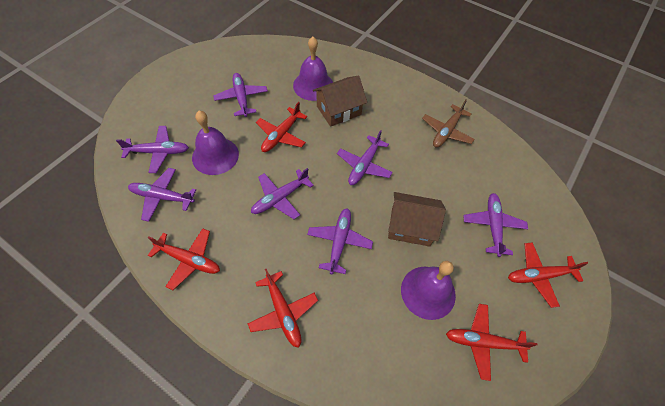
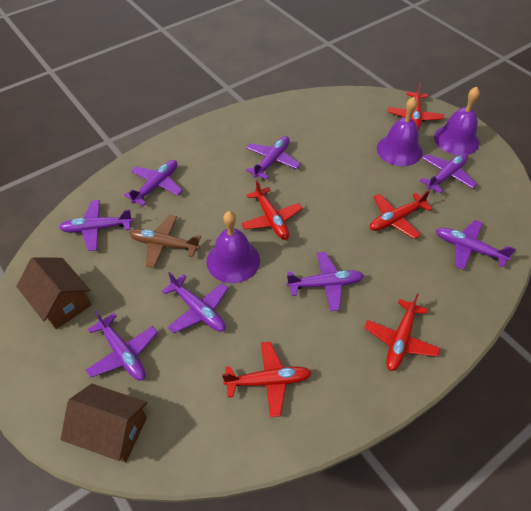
purple plane: [116,126,189,173] [128,168,196,222] [213,73,268,117] [251,168,314,219] [307,208,373,275] [337,130,393,185] [463,193,528,257] = 7 -> [59,200,133,251] [86,311,158,381] [124,160,183,206] [162,272,228,333] [246,136,300,180] [286,252,364,311] [420,153,477,193] [436,220,516,270] = 8

